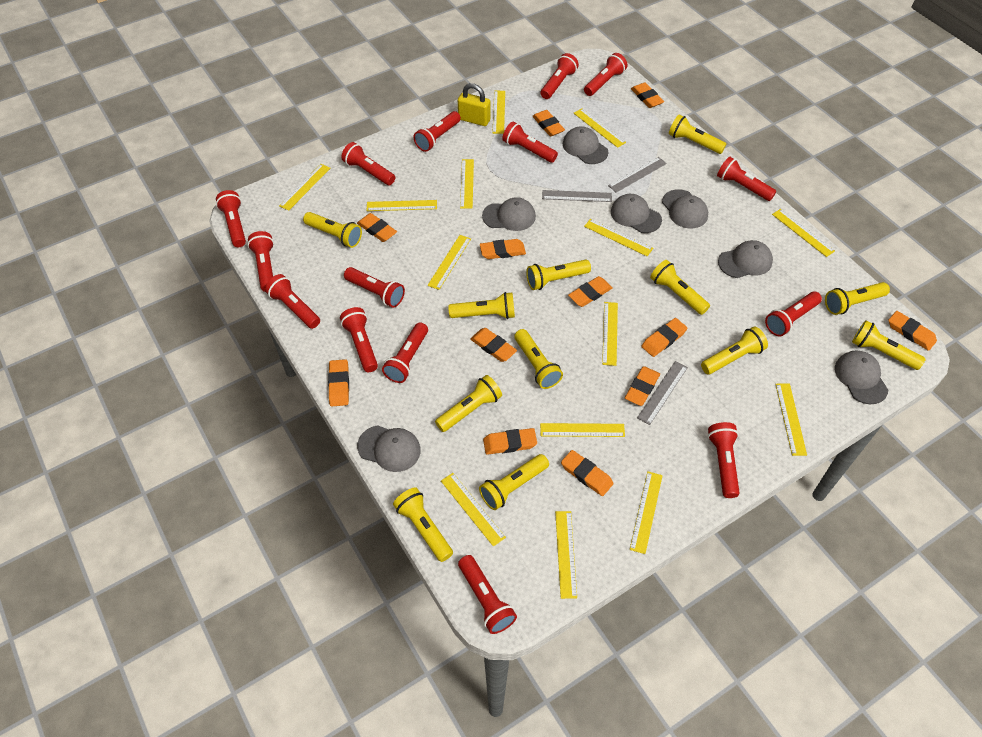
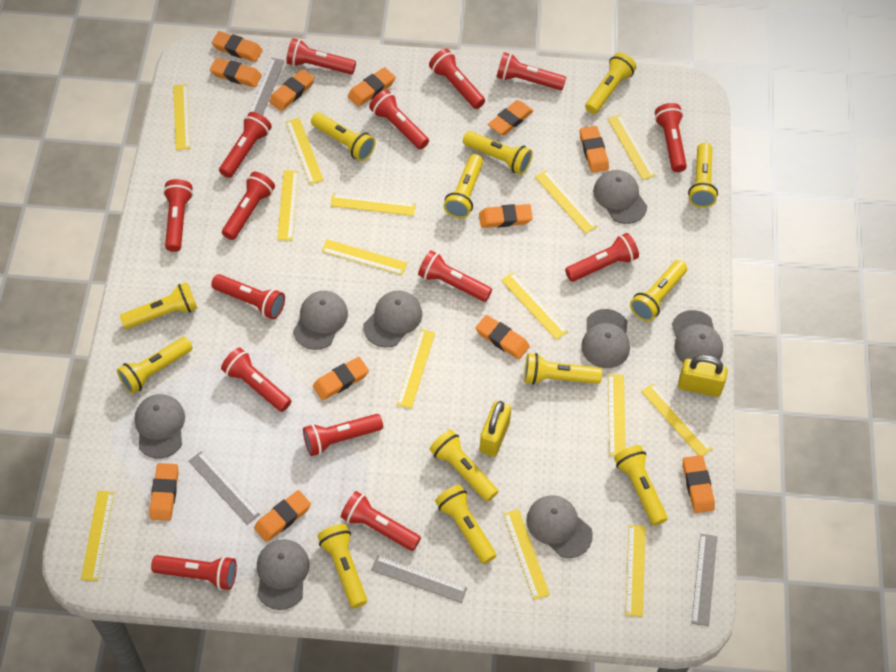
grey cap: [357,425,421,472] [482,197,536,231] [563,126,608,164] [611,194,662,233] [662,189,708,229] [718,240,773,278] [835,350,888,404] = 7 -> [134,394,185,458] [257,539,310,610] [293,291,348,350] [363,291,422,348] [526,495,593,558] [581,309,630,368] [593,170,647,224] [672,310,723,364] = 8
grey ruler: [542,190,612,202] [608,157,667,193] [637,361,688,425] = 3 -> [189,451,260,525] [248,58,285,116] [371,555,467,603] [692,534,717,626] = 4
yellow flashlight: [303,212,362,248] [393,488,453,562] [435,375,502,432] [448,292,515,319] [479,454,549,510] [514,329,563,389] [526,260,591,290] [650,260,710,315] [669,114,726,154] [701,326,768,374] [825,282,890,315] [852,320,926,370] = 12 -> [117,337,193,394] [120,282,198,329] [311,112,375,161] [317,524,367,608] [430,430,498,502] [435,485,496,564] [443,154,483,219] [463,131,533,175] [524,353,602,385] [585,52,636,114] [614,445,667,526] [630,260,687,321] [688,143,718,208] = 13
yellow padlock: [458,83,490,126] = 1 -> [480,401,511,457] [678,355,728,397] = 2

